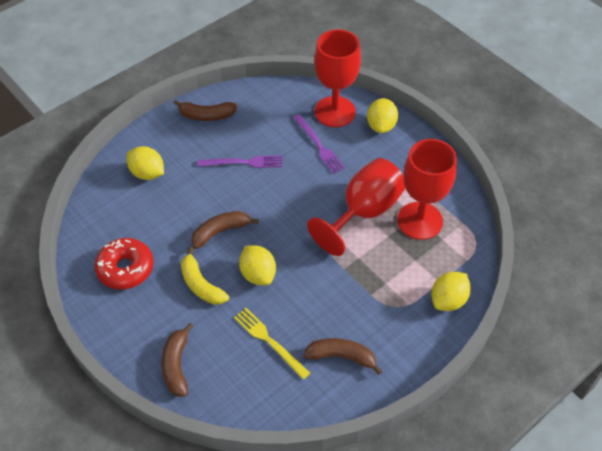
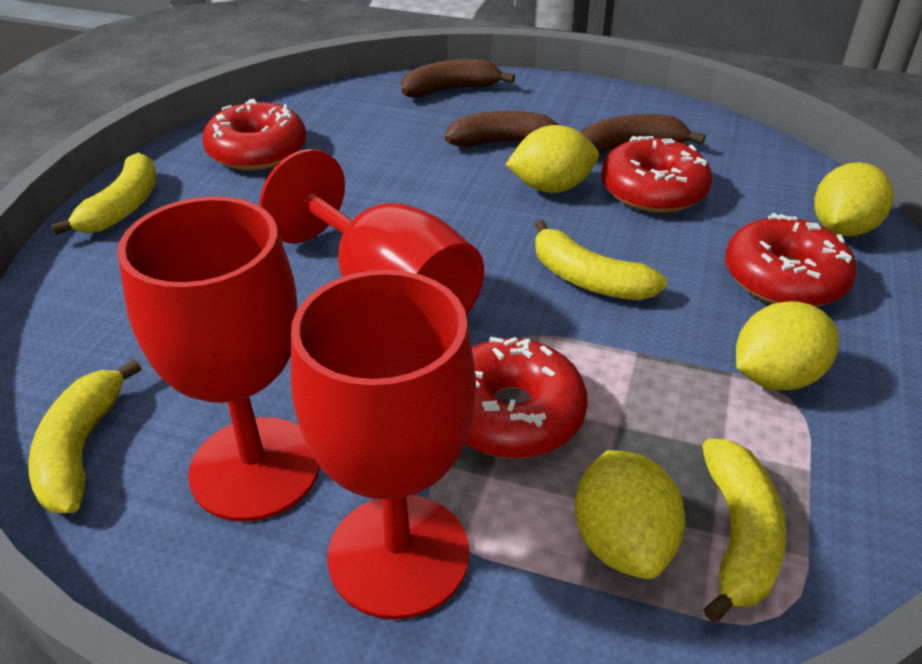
brown banana: [162,323,194,397] [173,99,237,121] [191,211,259,249] [303,338,382,375] = 4 -> [401,59,515,97] [445,111,558,147] [580,114,705,154] = 3
purple fork: [197,155,282,168] [293,114,345,174] = 2 -> none = 0
red donut: [95,238,154,290] = 1 -> [202,99,306,171] [465,337,588,459] [601,136,712,213] [725,213,857,307] = 4
yellow banana: [181,247,229,305] = 1 -> [28,359,141,513] [51,153,156,235] [534,220,667,300] [702,438,786,623] = 4
yellow fork: [234,308,310,379] = 1 -> none = 0

